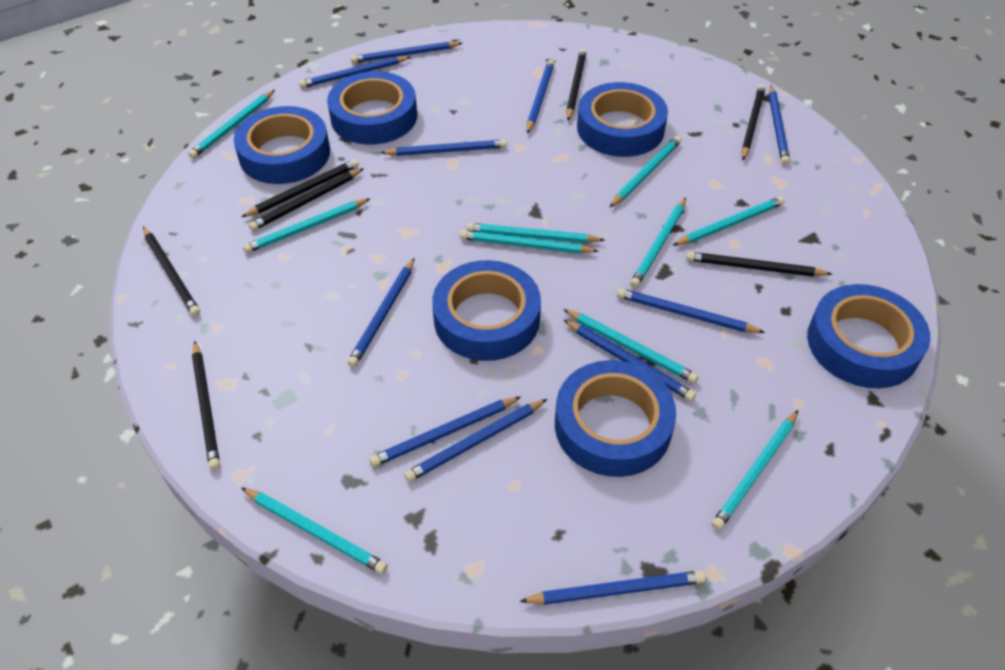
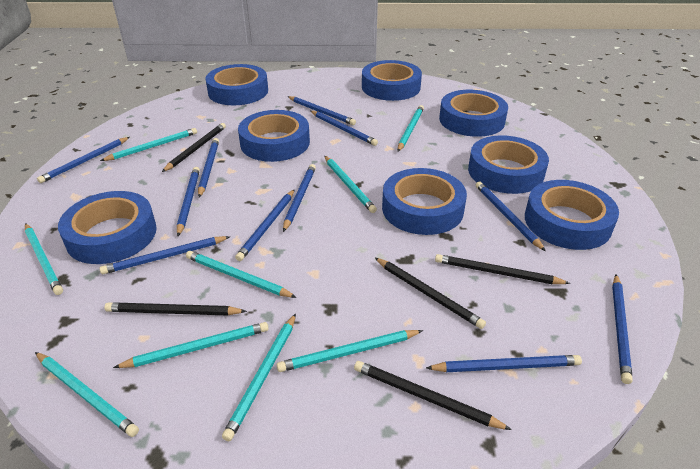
black pencil: [143,227,200,316] [192,341,220,470] [241,159,359,217] [249,168,364,231] [566,49,587,121] [686,252,832,277] [741,85,766,160] = 7 -> [104,302,247,316] [162,123,226,172] [354,361,512,430] [375,258,486,329] [435,254,570,284] = 5
blue tape: [234,106,330,184] [327,71,417,145] [432,260,541,361] [555,360,676,477] [577,82,668,157] [807,284,930,388] = 6 -> [58,191,157,264] [205,64,268,105] [238,110,310,162] [362,60,422,101] [382,168,467,235] [439,90,508,137] [468,135,549,194] [525,180,619,250] = 8
turquoise pencil: [188,90,275,159] [241,487,388,574] [243,198,371,253] [460,230,598,254] [467,223,605,243] [563,309,698,383] [610,136,681,207] [630,198,686,288] [672,196,785,246] [712,410,798,530] = 10 -> [25,223,63,295] [35,352,139,437] [100,128,197,161] [113,322,268,368] [186,251,297,298] [222,314,296,441] [277,330,423,372] [324,156,377,213] [398,105,424,151] = 9

